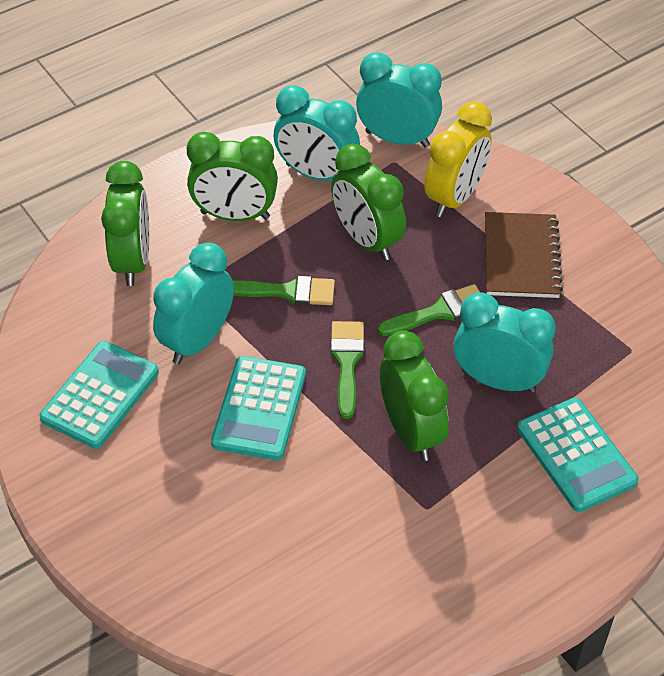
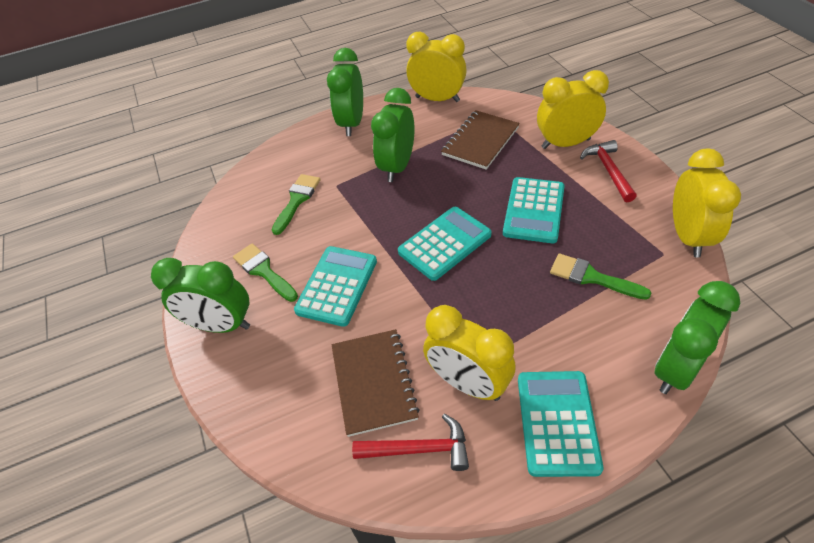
brown notebook: [485,212,563,298] = 1 -> [332,329,420,437] [441,110,520,170] = 2
red hammer: none = 0 -> [352,414,469,471] [580,140,637,202] = 2
turquoise calculator: [39,341,159,449] [211,356,306,460] [517,398,639,512] = 3 -> [294,246,377,327] [398,207,492,281] [503,177,565,243] [518,371,603,477] = 4
turquoise clock: [153,243,234,364] [273,85,360,181] [356,52,442,147] [454,292,556,393] = 4 -> none = 0
yellow clock: [424,101,492,217] = 1 -> [406,32,467,102] [423,305,515,401] [537,70,609,149] [673,148,741,258] = 4

